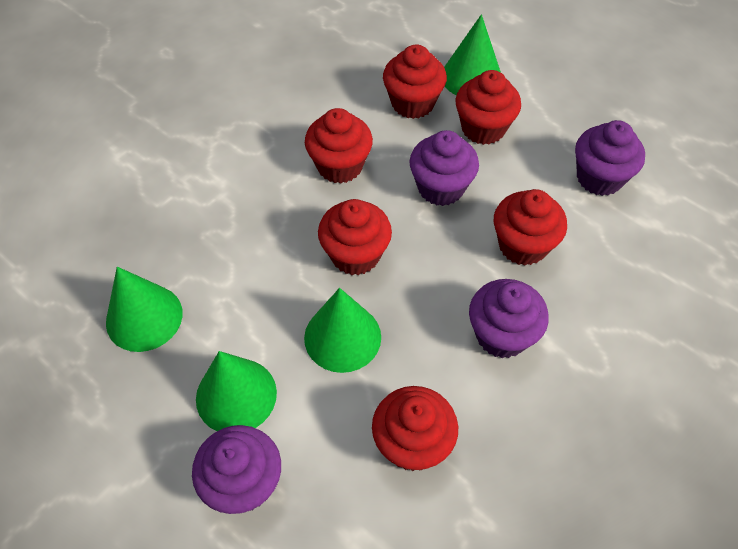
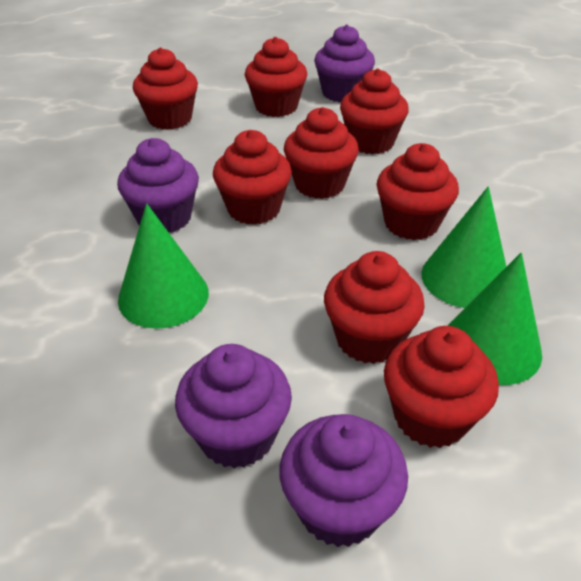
green cone: [106,267,183,352] [196,351,277,431] [304,288,381,373] [444,14,501,96] = 4 -> [118,203,209,329] [421,187,507,308] [448,253,542,385] = 3
red cupcake: [305,108,373,184] [318,199,392,275] [372,386,458,471] [383,44,447,119] [456,70,521,145] [494,189,567,266] = 6 -> [133,47,198,130] [213,130,292,225] [245,37,307,117] [284,107,359,199] [324,251,425,364] [340,69,409,154] [376,143,459,240] [384,326,499,448] = 8

